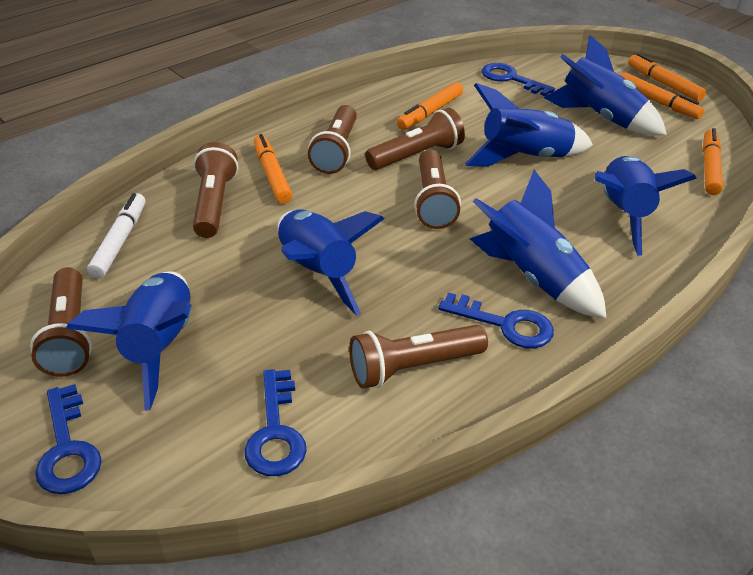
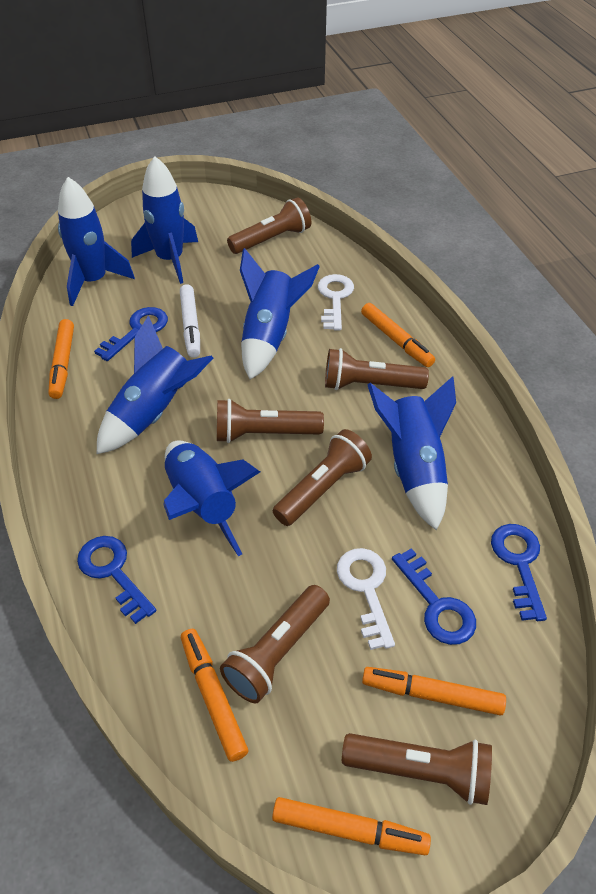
white key: none = 0 -> [318,274,354,330] [337,548,395,650] = 2

